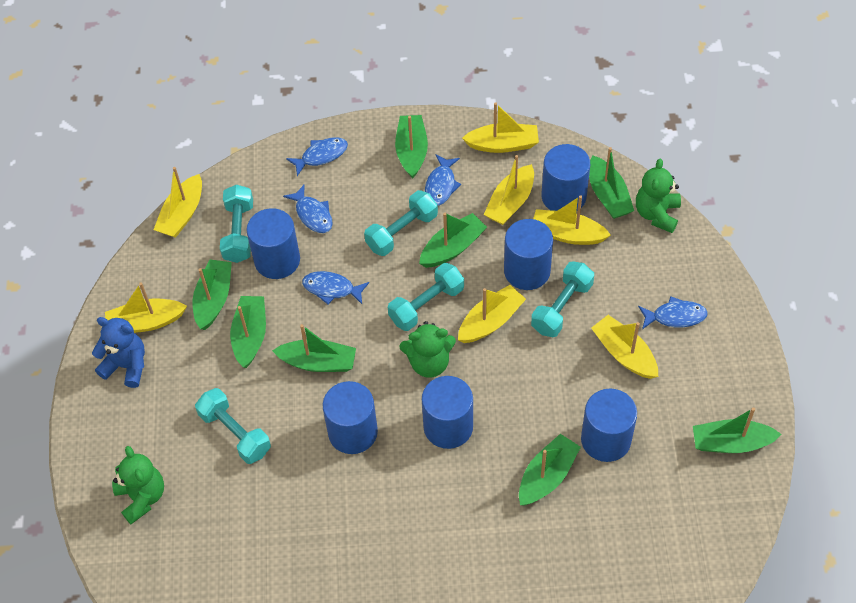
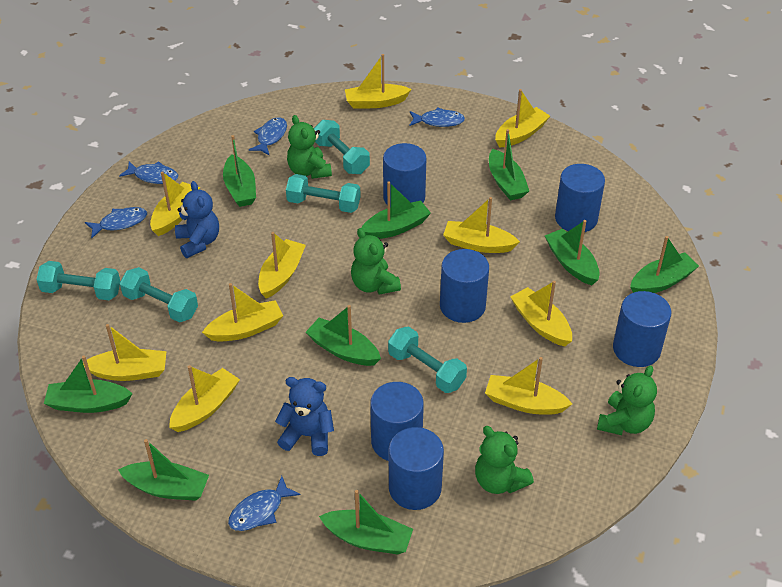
blue teddy bear: [92,317,145,388] = 1 -> [175,181,219,258] [275,377,334,456] = 2
green boat: [193,259,232,330] [230,296,266,368] [272,324,356,372] [395,115,428,178] [419,213,487,268] [519,434,581,505] [589,147,634,219] [693,407,781,453] = 8 -> [44,355,132,413] [118,439,209,501] [223,135,256,207] [306,305,381,366] [319,490,413,554] [362,181,431,239] [489,129,529,201] [545,220,600,285] [630,236,699,293] = 9
green teddy bear: [112,446,164,524] [399,321,456,378] [636,159,681,233] = 3 -> [287,115,332,179] [351,228,401,295] [475,426,534,494] [597,365,657,435] = 4
yellow boat: [105,282,187,333] [153,167,202,238] [458,285,526,343] [462,102,539,153] [484,155,534,225] [533,195,611,245] [591,315,658,379] = 7 -> [83,324,167,381] [150,171,200,236] [169,365,240,432] [202,283,283,342] [258,232,306,298] [345,54,412,109] [443,197,520,253] [485,357,572,415] [495,89,550,148] [510,281,572,347] = 10

